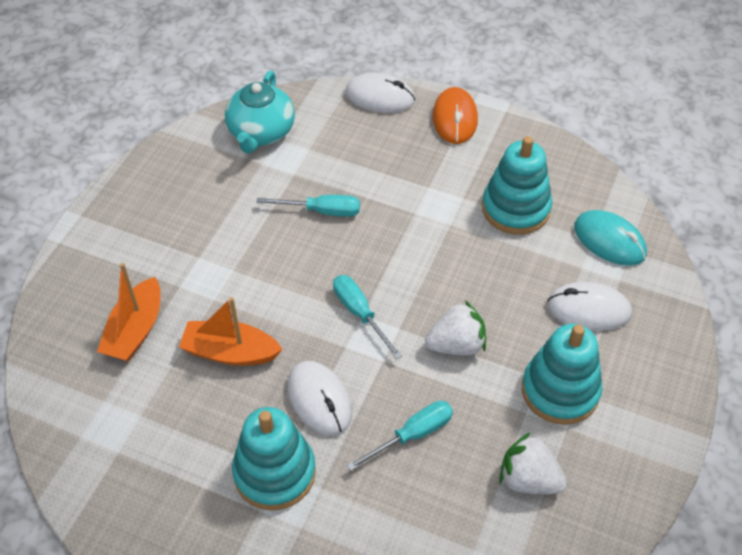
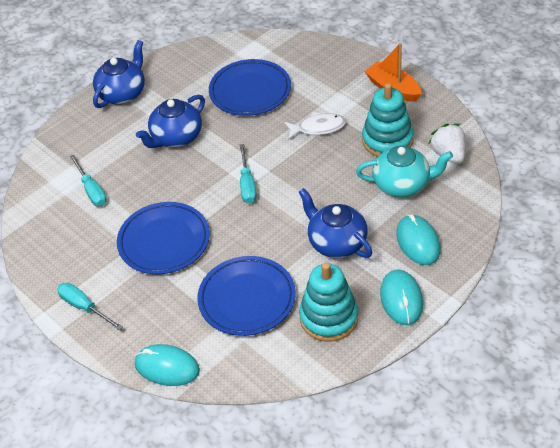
blue plate: none = 0 -> [117,202,210,274] [197,256,296,336] [209,59,291,116] = 3
blue teapot: none = 0 -> [93,40,145,108] [136,94,205,148] [299,188,372,258] = 3
orange boat: [97,263,160,362] [179,297,283,366] = 2 -> [364,43,422,102] = 1
orange mouse: [433,87,478,144] = 1 -> none = 0
turquoise mouse: [574,210,647,266] = 1 -> [135,344,200,386] [380,270,423,325] [396,214,441,265] = 3
turquoise stacking toy: [232,407,316,511] [482,136,552,235] [522,324,603,425] = 3 -> [299,262,358,342] [362,83,414,157] = 2
white fish: none = 0 -> [284,112,346,140] = 1
white mouse: [288,361,352,436] [345,73,416,113] [547,282,632,331] = 3 -> none = 0
white strawberry: [425,300,486,355] [499,432,567,494] = 2 -> [429,124,466,164] = 1

